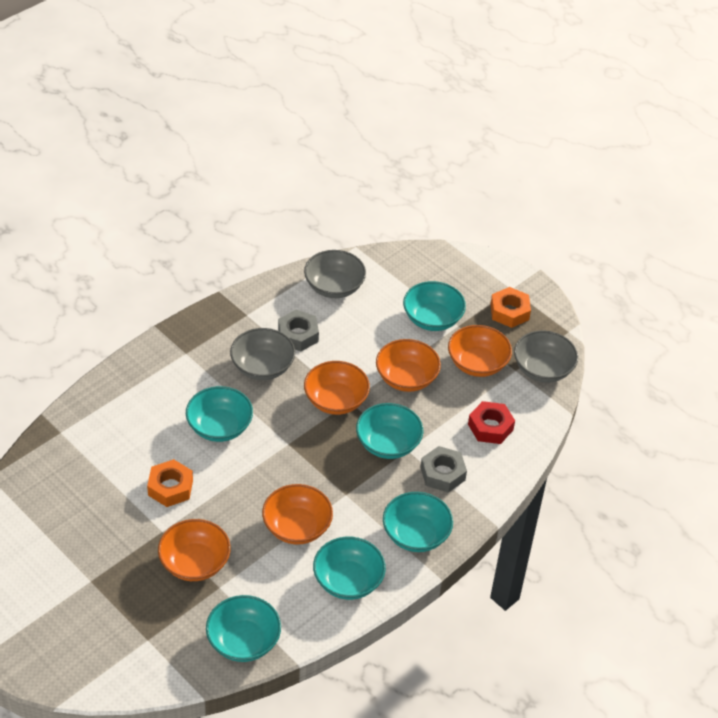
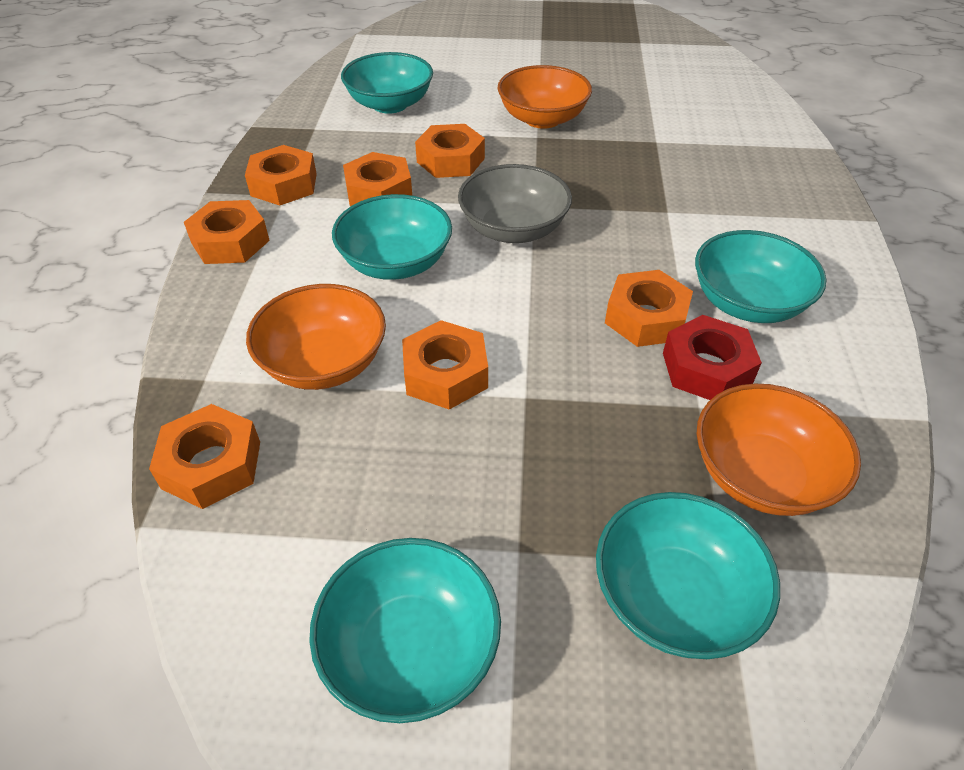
grey bowl: [230,328,295,380] [304,250,366,298] [514,331,578,383] = 3 -> [458,164,572,243] = 1
grey nut: [278,310,319,351] [420,446,467,493] = 2 -> none = 0
orange bowl: [158,519,231,581] [262,484,333,544] [304,361,370,415] [376,339,441,392] [448,325,512,377] = 5 -> [246,284,386,390] [497,65,592,129] [697,383,861,516] = 3
orange nut: [147,459,193,507] [490,287,531,328] = 2 -> [149,404,260,509] [184,200,270,264] [245,145,317,205] [343,152,412,206] [402,320,488,410] [415,124,485,178] [605,270,693,347] = 7
turquoise bowl: [186,386,253,442] [206,595,281,662] [313,537,386,600] [356,403,423,459] [383,492,453,552] [403,281,466,331] = 6 -> [309,538,501,723] [332,194,452,280] [341,52,433,114] [596,492,780,659] [695,230,826,323] = 5

